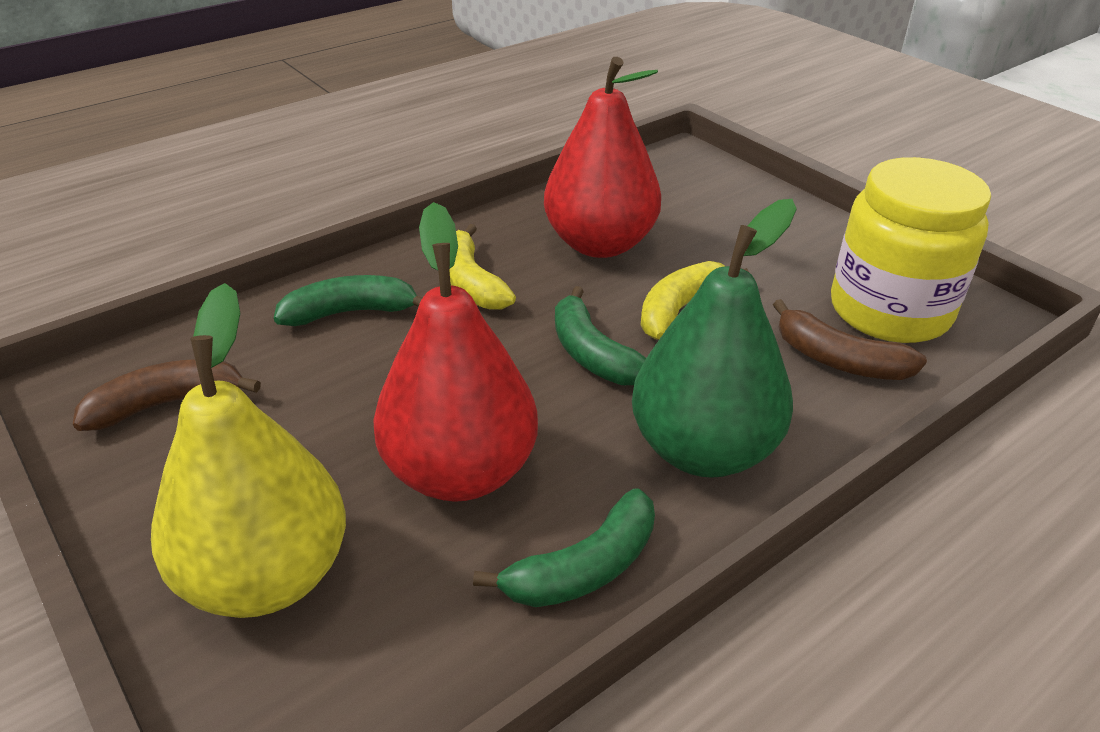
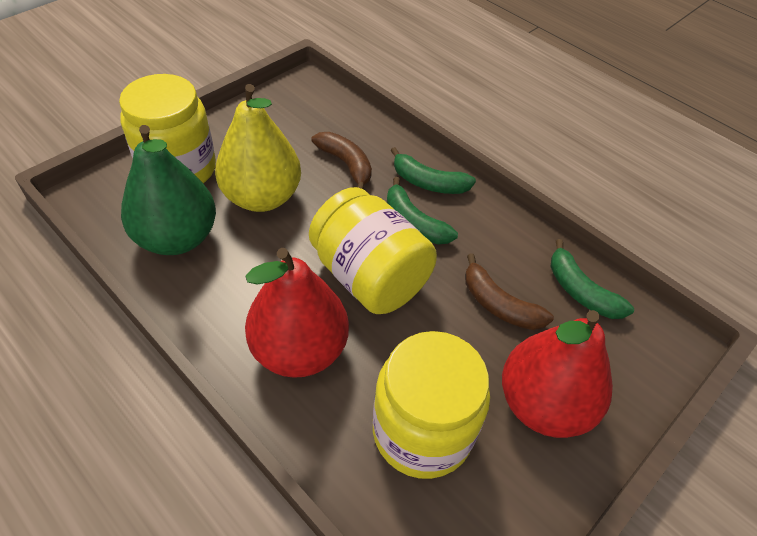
yellow banana: [450,224,516,310] [641,261,749,340] = 2 -> none = 0
yellow jar: [831,157,991,343] = 1 -> [119,74,216,183] [309,187,437,314] [373,331,490,479] = 3

